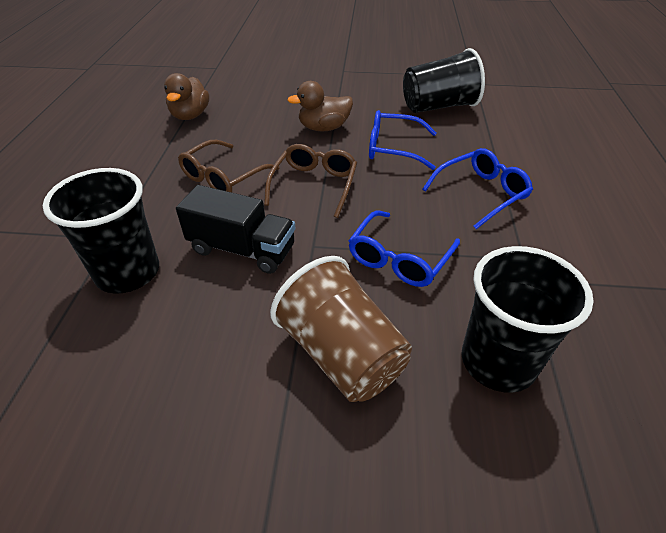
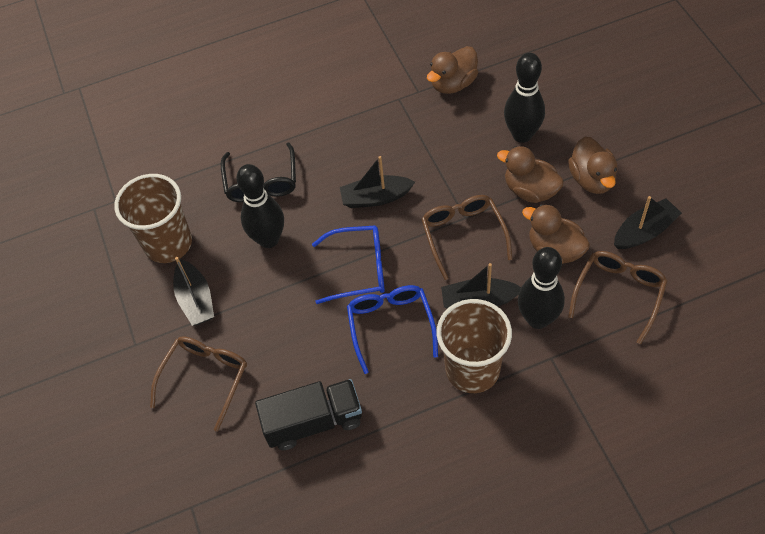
black boat: none = 0 -> [173,257,214,326] [340,156,415,208] [441,263,521,309] [614,196,682,249] = 4
black bowling pin: none = 0 -> [236,164,284,248] [504,53,545,143] [518,247,565,329] = 3
black cup: [43,168,159,294] [403,48,485,113] [462,246,594,393] = 3 -> none = 0
black glasses: none = 0 -> [221,142,296,202] = 1
blue glasses: [348,210,460,287] [369,110,437,170] [422,148,533,229] = 3 -> [312,226,385,304] [347,285,438,374] = 2
brown cup: [270,256,412,402] = 1 -> [114,174,192,263] [436,299,512,393] = 2
brown duck: [164,73,209,120] [287,81,353,131] = 2 -> [427,46,478,94] [497,146,564,203] [522,204,590,264] [568,137,618,194] = 4
brown glasses: [178,140,279,192] [264,144,357,218] = 2 -> [150,336,247,432] [421,195,513,280] [568,251,668,345] = 3

